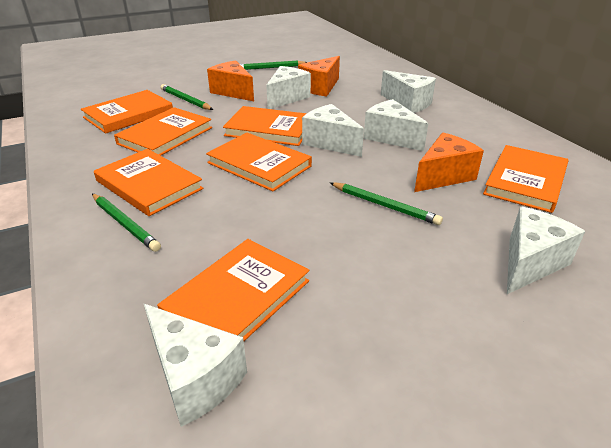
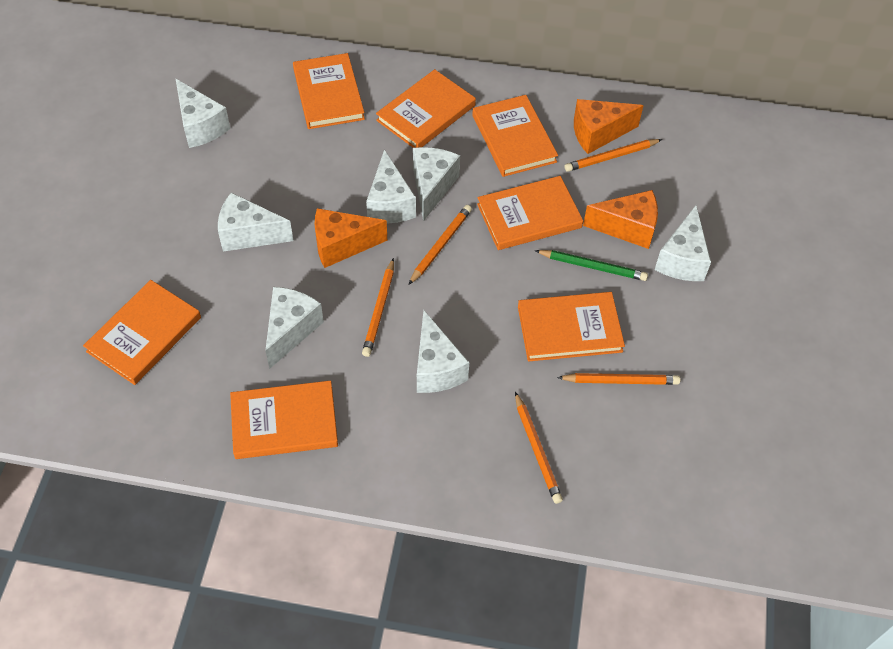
green pencil: [92,194,161,252] [160,84,213,110] [240,60,307,70] [330,182,443,225] = 4 -> [535,250,648,281] = 1
orange pencil: none = 0 -> [362,258,394,357] [408,205,472,285] [515,392,563,504] [557,373,680,385] [564,139,662,172] = 5
white cheese: [144,304,247,427] [266,66,311,109] [302,104,364,157] [364,99,428,151] [381,70,436,113] [507,207,585,294] = 6 -> [176,79,230,148] [218,192,293,252] [265,287,324,369] [366,149,416,224] [413,147,460,221] [417,310,469,393] [655,205,711,281] = 7

